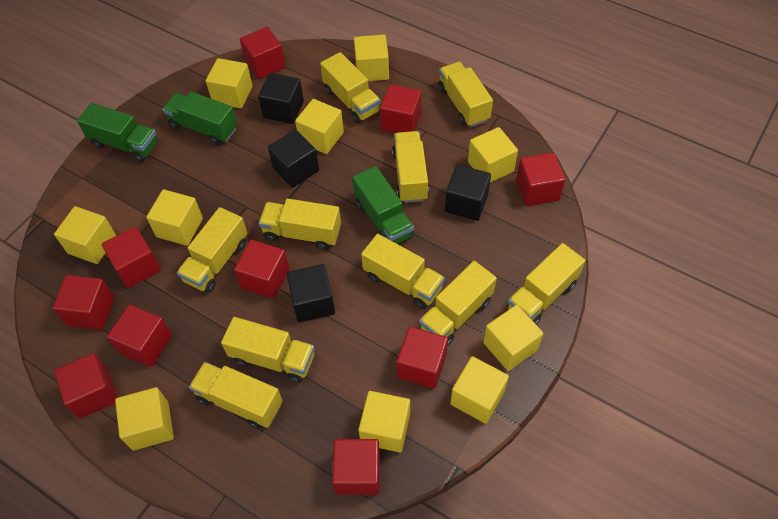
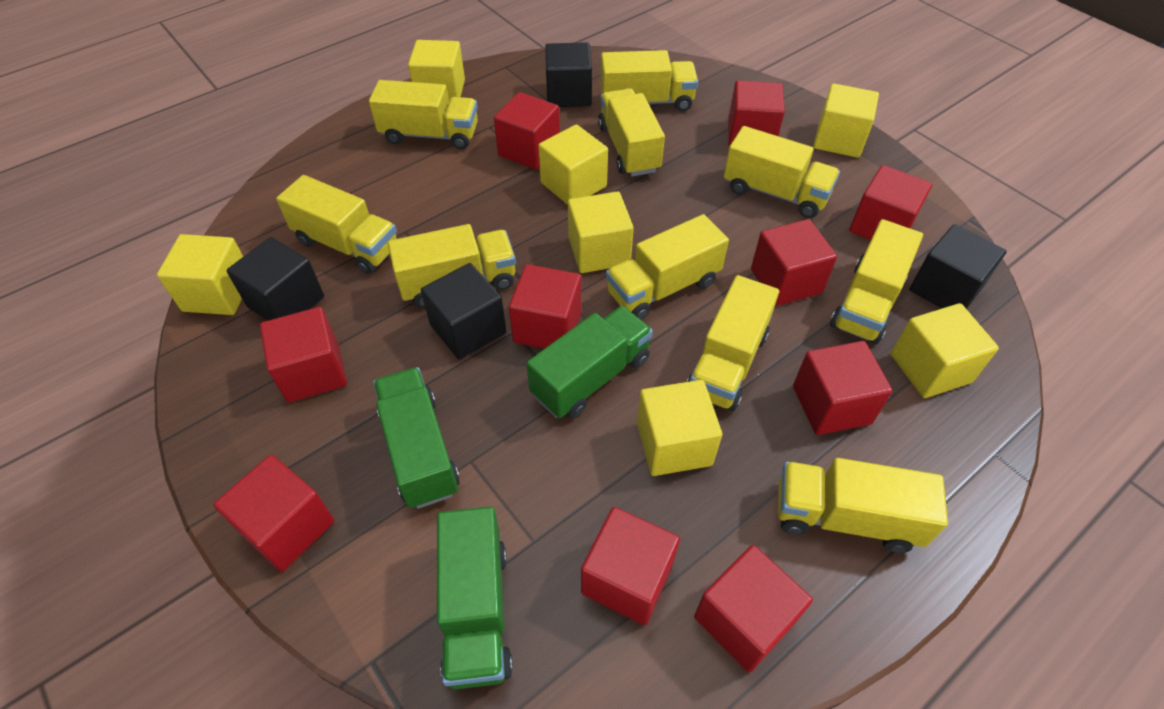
yellow cube: [54,206,116,264] [115,387,174,451] [146,189,203,246] [206,58,253,109] [295,99,344,154] [354,34,389,81] [358,391,410,453] [450,356,509,424] [468,127,518,183] [483,305,543,371] = 10 -> [157,234,243,315] [408,40,465,101] [538,124,608,205] [568,191,634,273] [637,380,722,476] [813,83,879,158] [891,303,999,398] = 7

